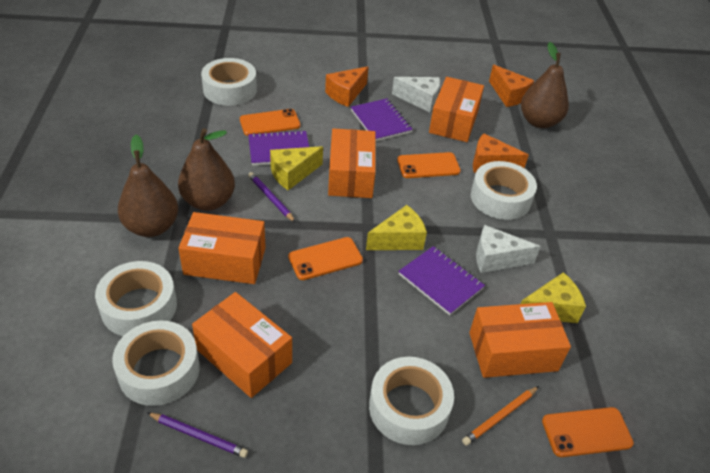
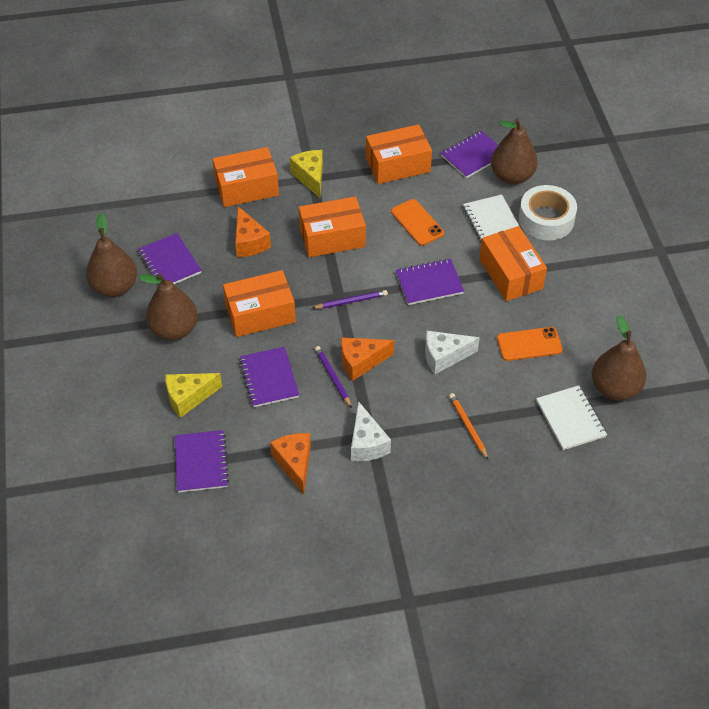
brown pear: [118,135,178,237] [178,128,235,211] [521,42,569,128] = 3 -> [86,213,137,297] [138,274,198,340] [491,118,538,185] [592,315,646,401] = 4
orange phone: [240,109,301,136] [288,237,363,280] [397,152,461,178] [542,407,634,457] = 4 -> [391,199,444,246] [497,327,563,361] = 2
purple notebook: [248,130,309,166] [351,99,413,141] [399,246,485,315] = 3 -> [138,233,202,285] [175,430,229,493] [239,347,299,407] [396,258,464,305] [441,131,498,178] = 5
white notebook: none = 0 -> [463,195,519,242] [536,385,607,450] = 2
white tape: [95,261,177,336] [112,320,200,406] [201,58,257,106] [369,357,454,445] [471,161,537,220] = 5 -> [519,185,577,240] = 1
yellow cheese: [270,146,323,190] [366,205,427,250] [521,272,586,323] = 3 -> [165,373,222,418] [290,150,323,198] = 2

